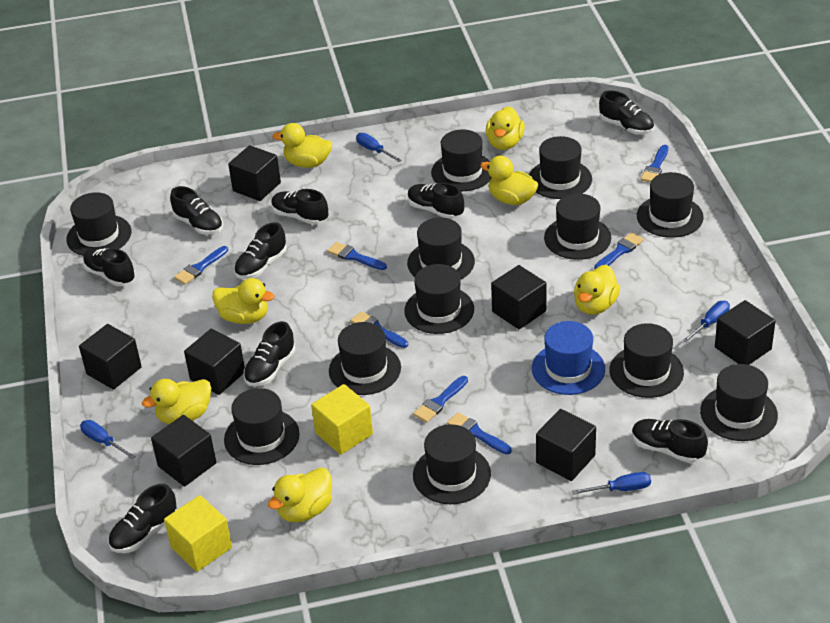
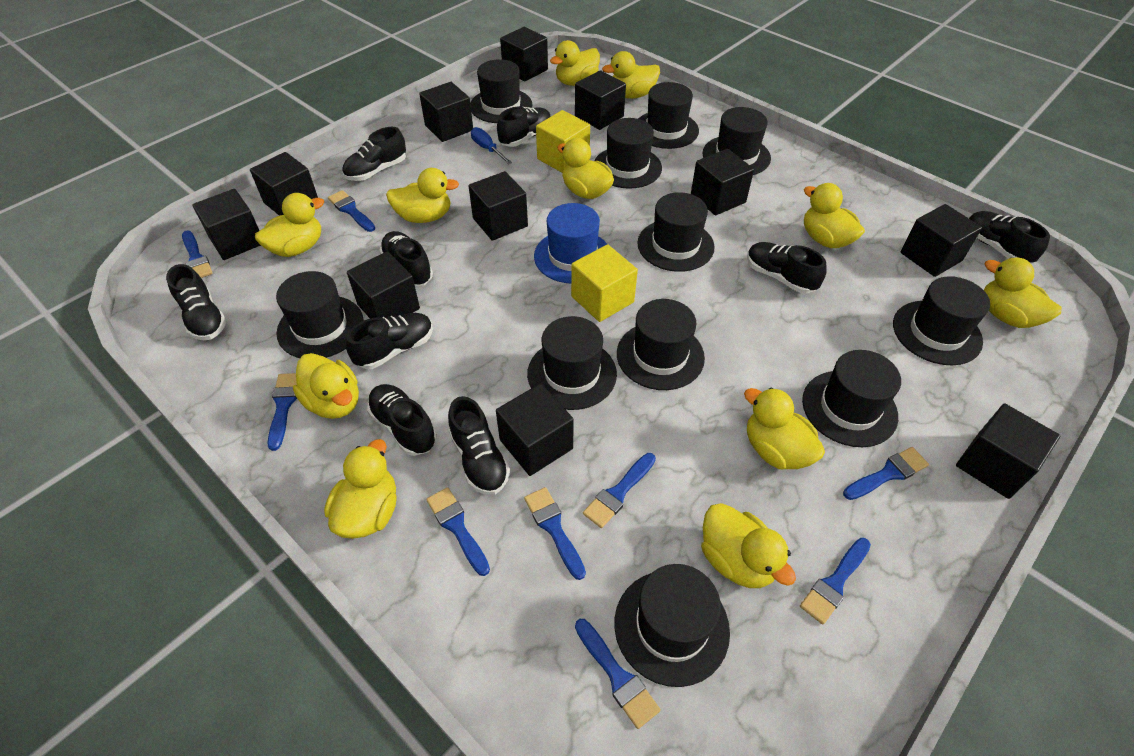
black cube: [79,324,142,390] [151,415,216,487] [184,329,245,395] [228,145,281,201] [491,265,546,329] [536,409,596,481] [715,300,776,365] = 7 -> [192,189,261,260] [250,152,318,216] [347,251,420,318] [419,82,473,142] [469,171,528,241] [496,383,574,476] [500,27,548,82] [575,70,626,130] [691,149,754,216] [901,204,982,277] [956,403,1060,499] = 11
black hat: [66,192,131,256] [224,388,299,465] [329,322,401,395] [404,264,474,334] [407,218,475,279] [413,424,491,504] [431,129,491,191] [529,136,592,199] [544,193,611,260] [609,323,684,398] [637,172,704,238] [700,364,778,441] = 12 -> [276,271,364,358] [470,59,532,123] [527,316,617,410] [595,118,662,189] [614,564,730,687] [617,299,705,390] [637,192,715,272] [638,82,699,149] [703,107,771,175] [802,350,901,447] [893,276,990,365] = 11
blue brush: [174,246,228,285] [327,242,387,270] [350,311,408,348] [413,376,468,423] [447,412,511,454] [594,232,644,269] [641,145,668,182] = 7 -> [182,231,213,278] [268,373,297,451] [328,190,375,232] [426,487,490,576] [524,487,586,580] [575,619,661,729] [583,453,656,528] [800,538,871,625] [843,447,929,500] = 9
blue screwdriver: [80,420,135,459] [356,133,402,162] [572,472,651,495] [683,301,730,343] = 4 -> [471,127,512,164] = 1
yellow duck: [142,379,211,424] [212,278,274,324] [268,468,332,522] [272,123,332,168] [480,156,539,205] [486,106,525,150] [574,265,620,315] = 7 -> [255,193,324,257] [293,353,359,419] [324,439,397,539] [386,168,459,223] [550,40,600,86] [557,138,614,199] [602,51,660,99] [701,503,796,588] [744,388,825,469] [804,183,865,248] [984,258,1061,328] = 11

